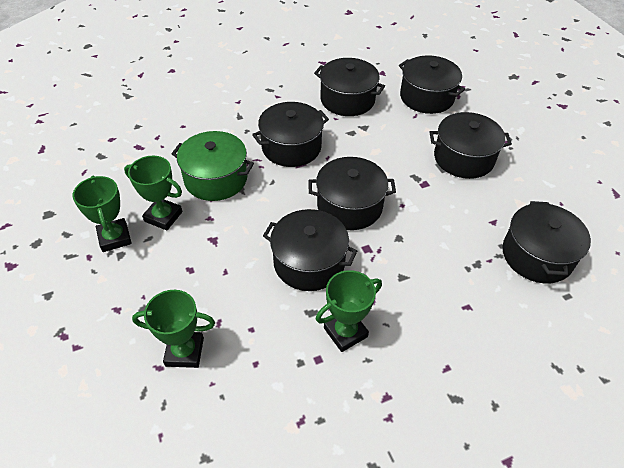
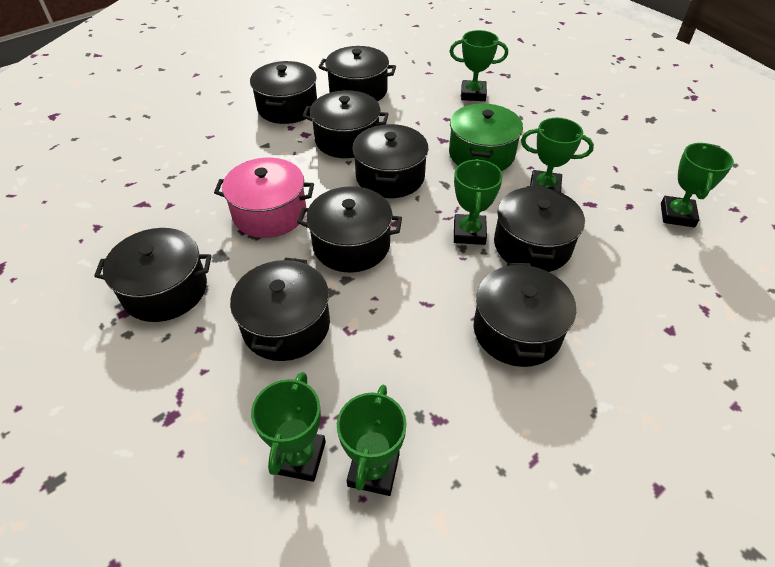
black pot: [252,102,329,167] [263,209,357,291] [308,157,396,230] [314,58,385,116] [399,55,465,114] [429,112,512,179] [503,201,591,283] = 7 -> [94,228,211,322] [230,257,330,361] [250,61,317,124] [297,186,402,272] [302,90,388,158] [319,46,396,101] [352,124,428,198] [474,263,576,367] [494,186,585,272] = 9
green trophy: [73,176,132,252] [124,156,182,230] [132,290,215,368] [316,270,382,352] = 4 -> [251,372,326,482] [337,385,407,496] [450,30,508,101] [454,159,503,245] [521,118,594,192] [661,143,734,227] = 6
pink pot: none = 0 -> [214,157,314,238] = 1

